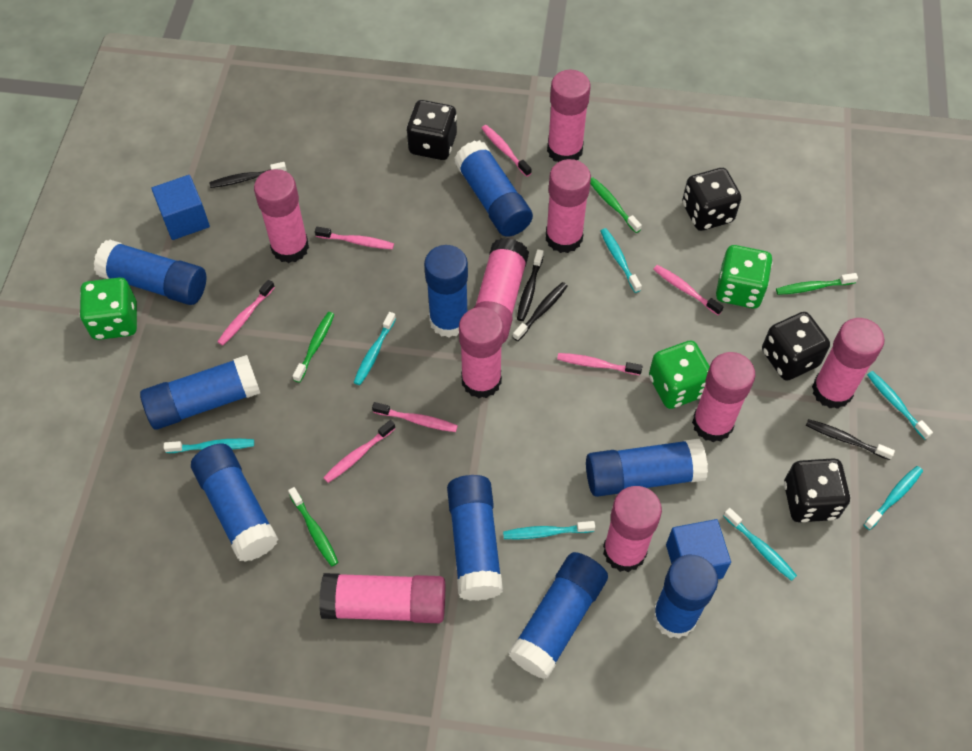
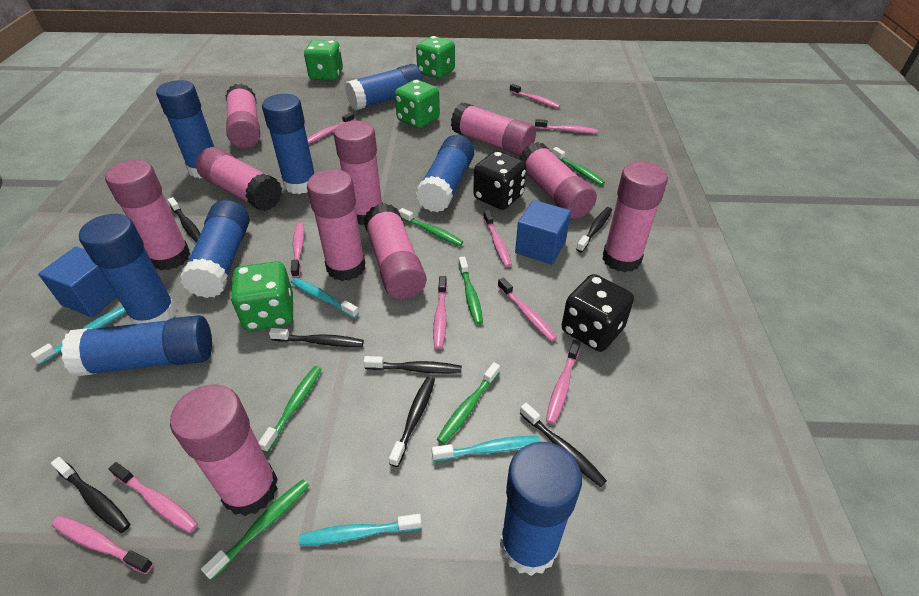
black dice: [406,100,457,160] [682,168,741,231] [762,312,830,381] [784,458,850,522] = 4 -> [473,151,527,210] [562,274,634,352] = 2
black toothbrush: [209,162,286,188] [513,282,568,341] [517,249,544,321] [806,419,895,460] = 4 -> [51,457,130,533] [168,197,200,243] [269,328,364,347] [363,356,462,374] [389,376,435,467] [520,403,607,487] [576,207,612,252] = 7
blue glue stick: [94,240,206,305] [140,355,260,430] [191,444,278,562] [424,245,468,337] [447,475,503,601] [454,140,533,237] [508,552,608,679] [586,439,708,497] [653,555,718,639] = 9 -> [61,315,212,377] [79,214,177,324] [156,80,214,178] [180,200,250,298] [262,94,315,194] [345,64,423,110] [416,135,474,213] [500,442,582,576] = 8
green dice: [80,277,137,340] [649,340,710,409] [716,245,773,309] = 3 -> [231,261,293,331] [304,40,343,81] [395,80,440,128] [416,36,455,79] = 4
green toothbrush: [288,487,339,567] [293,312,335,383] [590,177,642,233] [776,273,858,295] = 4 -> [201,479,309,580] [258,366,322,452] [399,208,463,246] [437,362,500,444] [458,257,483,325] [552,147,605,185] = 6
pink glue stick: [254,169,309,263] [319,573,445,623] [459,307,503,398] [474,238,529,344] [546,159,591,253] [547,70,591,162] [603,486,662,572] [692,352,755,442] [812,318,885,409] = 9 -> [105,160,190,270] [170,384,278,516] [196,147,282,211] [226,84,260,148] [307,169,365,281] [334,121,383,225] [364,203,426,300] [451,102,536,156] [519,142,597,219] [603,161,668,272] = 10
pink toothbrush: [217,280,275,346] [315,227,394,249] [323,420,395,483] [372,402,458,432] [482,125,531,177] [557,353,642,375] [653,265,723,315] = 7 -> [52,516,154,574] [109,462,198,533] [291,222,304,278] [307,112,355,144] [433,276,447,349] [483,210,512,267] [498,277,557,342] [510,84,560,108] [535,119,598,133] [546,340,581,424] = 10
turquoise toothbrush: [163,439,254,453] [354,312,396,385] [503,521,595,539] [601,228,642,293] [724,508,797,581] [864,466,923,530] [867,371,933,440] = 7 -> [31,306,126,365] [291,277,359,318] [299,514,422,546] [432,436,540,461] = 4

